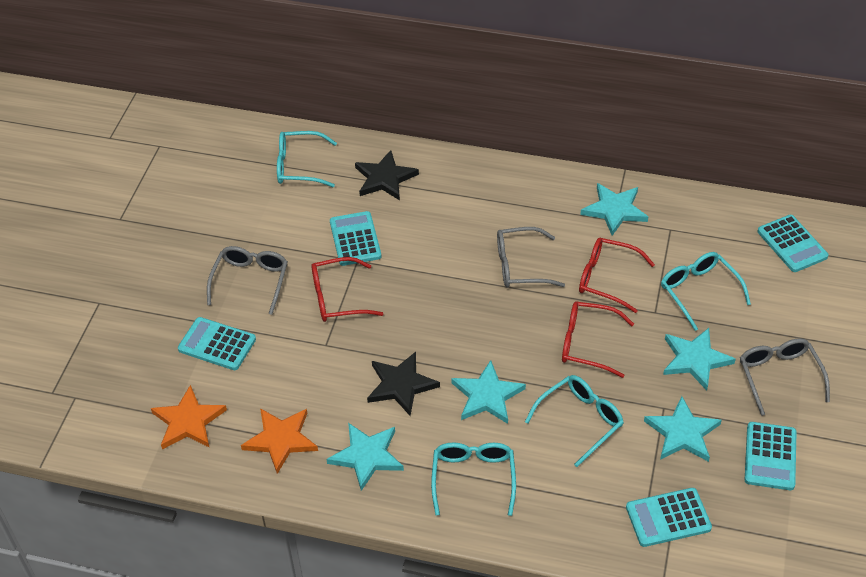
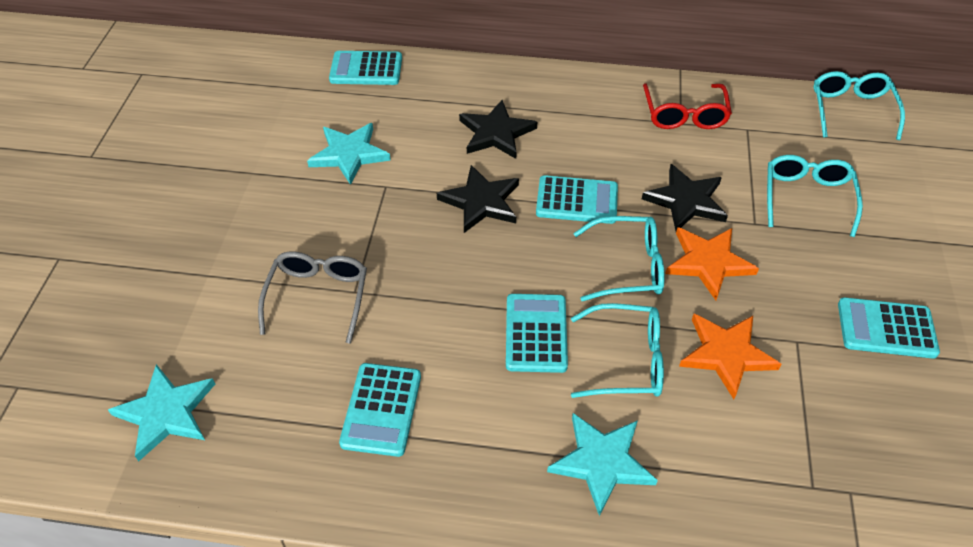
black star: [355,150,419,200] [367,352,440,416] = 2 -> [437,165,519,233] [459,100,537,159] [642,164,728,231] = 3
grey glasses: [207,246,288,315] [497,227,565,288] [740,338,830,416] = 3 -> [258,251,367,344] = 1
red glasses: [311,257,383,322] [562,302,634,378] [579,237,655,313] = 3 -> [643,83,732,129] = 1
turquoise star: [326,423,404,491] [451,360,526,424] [580,183,648,236] [644,396,722,462] [663,328,736,390] = 5 -> [108,364,215,461] [307,123,391,185] [547,413,658,516] = 3

